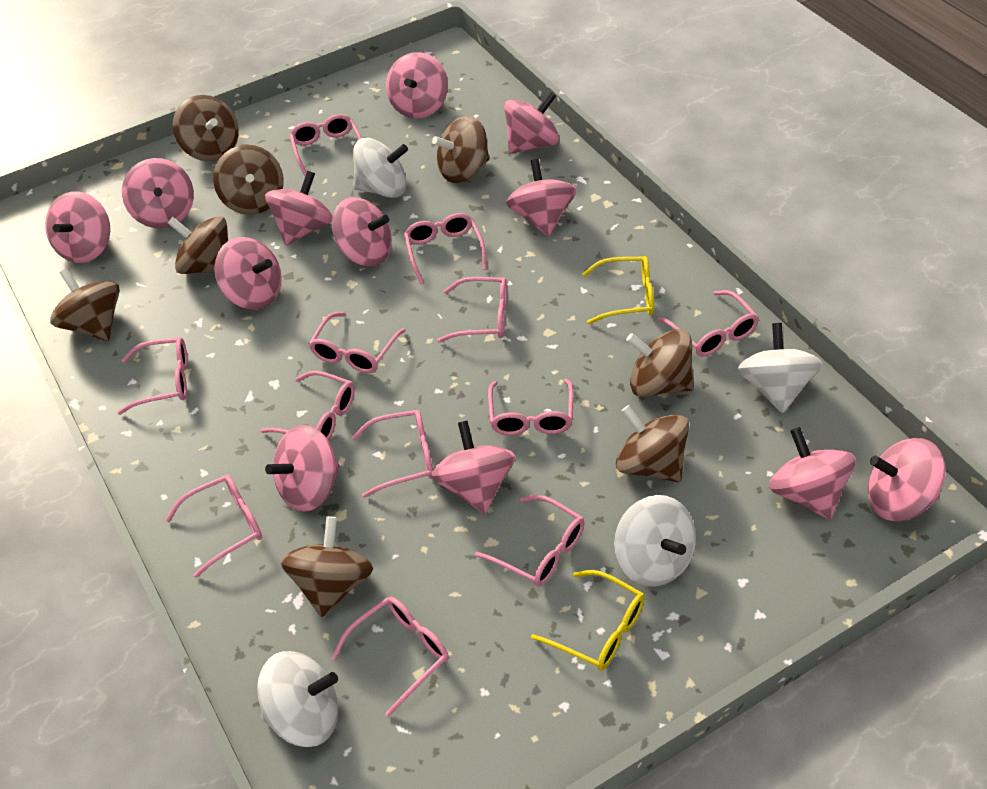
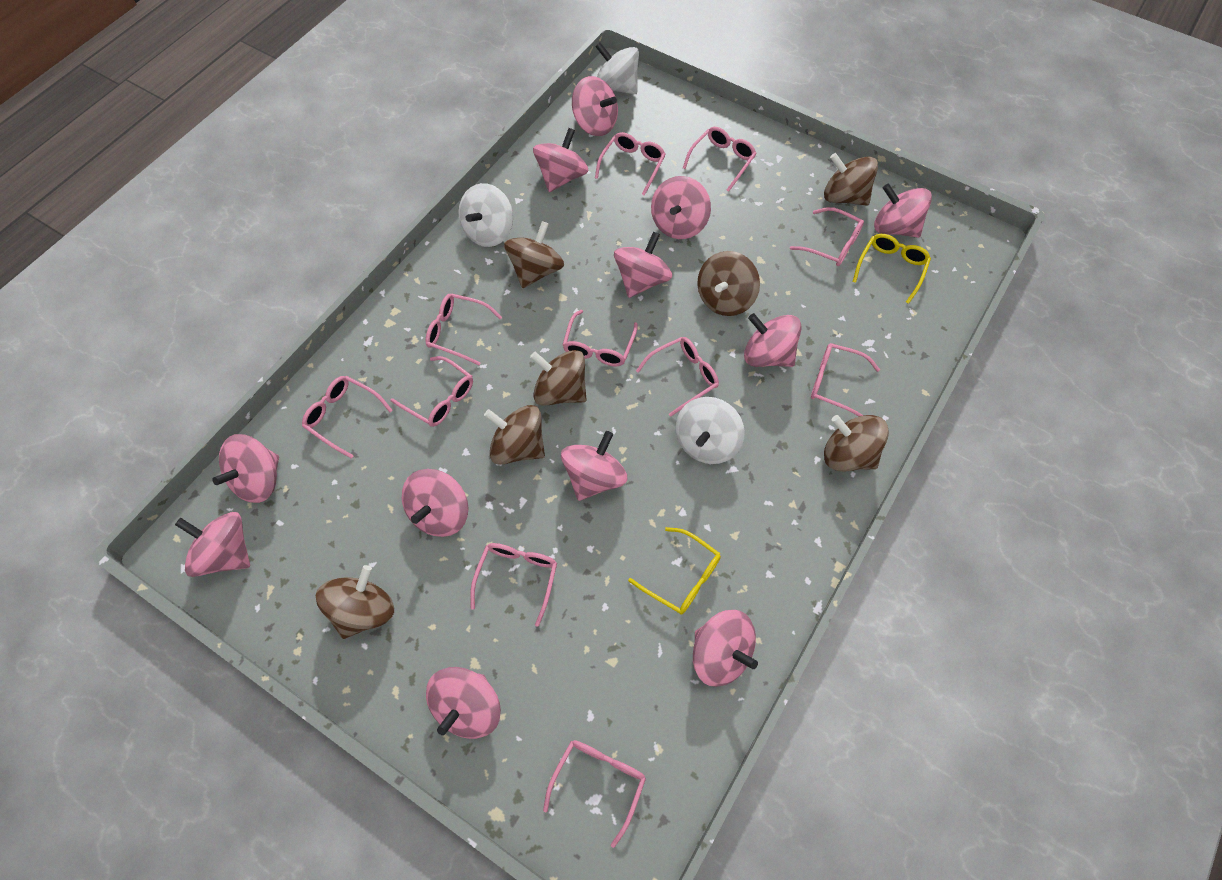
brown spinning top: [50,268,120,341] [168,216,228,274] [173,95,239,161] [213,145,284,215] [281,516,373,617] [432,116,489,183] [616,405,689,482] [626,329,694,397] = 8 -> [316,565,394,639] [484,405,545,465] [504,221,564,288] [530,350,587,406] [697,251,760,316] [824,153,878,206] [824,415,889,472] = 7
pink glasses: [117,337,188,415] [165,475,262,578] [260,371,355,440] [289,114,362,176] [309,312,406,373] [331,597,449,717] [352,410,433,498] [404,213,487,285] [437,277,507,343] [475,495,585,586] [488,378,574,435] [658,290,759,357] = 12 -> [302,376,393,459] [390,356,473,427] [425,294,502,365] [470,543,557,627] [543,740,646,848] [563,310,638,366] [595,132,666,196] [636,337,719,417] [683,127,757,192] [790,207,864,266] [811,343,880,417] = 11
white spinning top: [257,651,339,747] [353,138,408,198] [614,495,696,587] [738,323,823,413] = 4 -> [458,183,513,247] [595,42,639,94] [676,397,745,464] = 3

